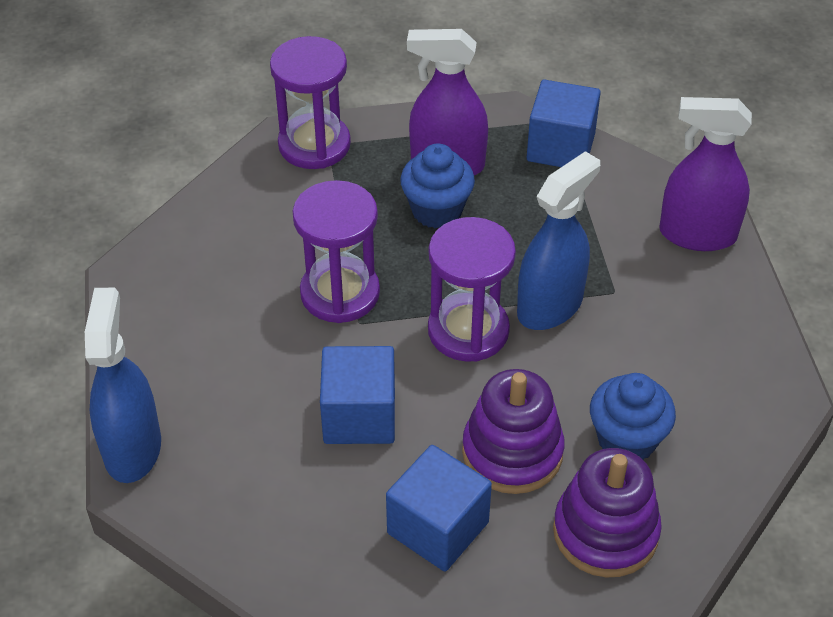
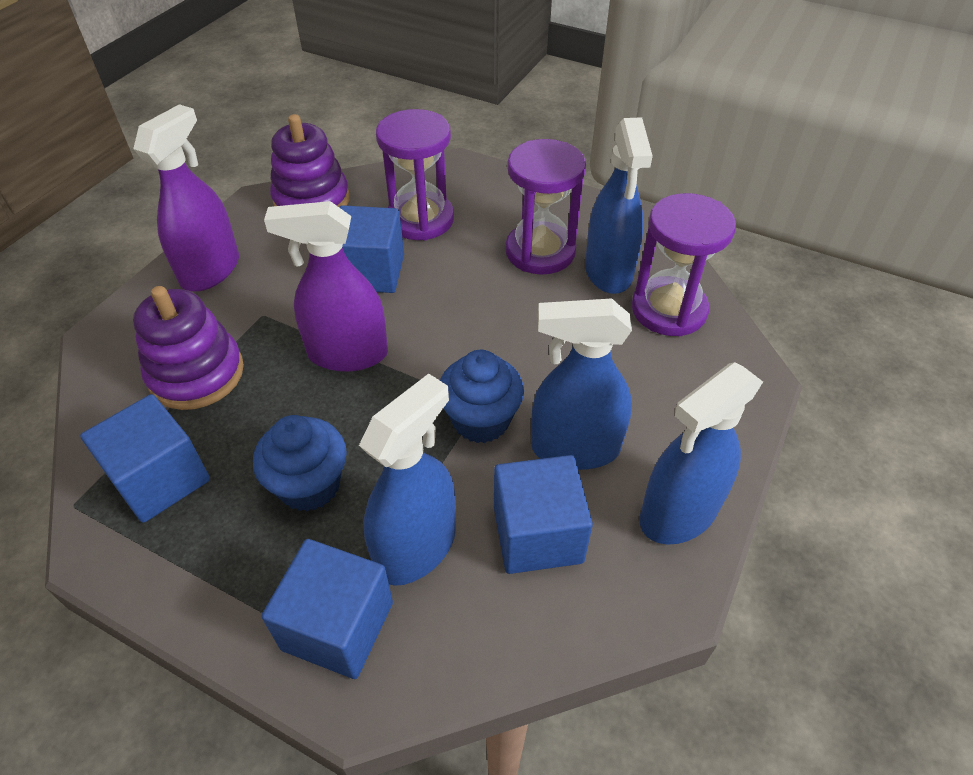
blue cube: [320,346,395,444] [386,445,492,572] [527,80,601,167] = 3 -> [80,394,210,523] [261,539,393,679] [339,205,404,293] [494,455,593,574] = 4
blue spray bottle: [85,288,161,483] [517,151,600,330] = 2 -> [359,374,456,586] [531,298,632,470] [585,117,653,294] [640,362,763,545] = 4

